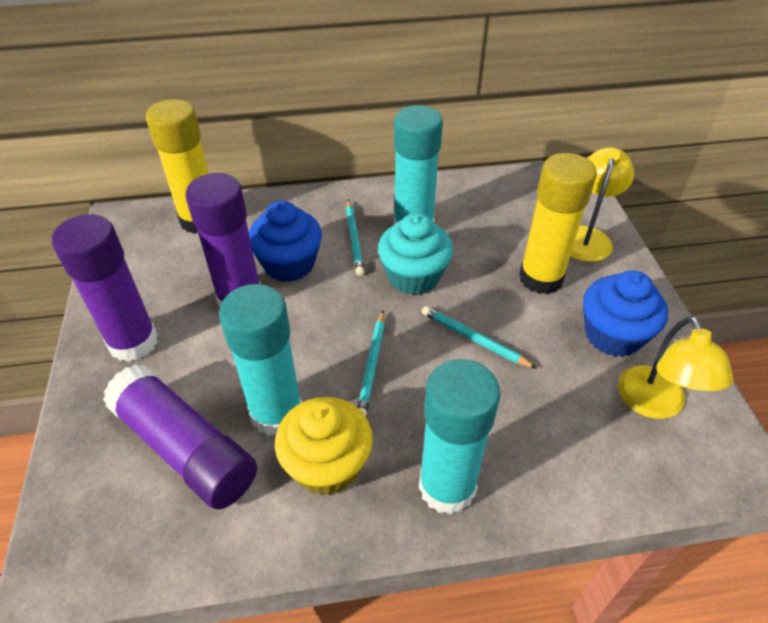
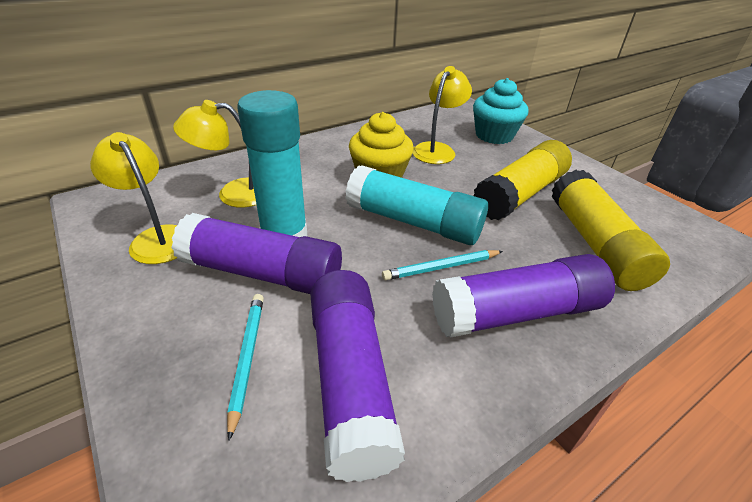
blue cupcake: [249,201,322,282] [583,270,668,357] = 2 -> none = 0
turquoise glue stick: [219,284,302,436] [394,105,443,225] [419,359,500,515] = 3 -> [237,90,308,237] [345,165,488,245] = 2
turquoise pencil: [346,199,364,276] [357,311,385,417] [422,306,537,369] = 3 -> [227,294,264,441] [382,250,503,280] = 2
yellow lamp: [570,147,634,262] [618,316,733,419] = 2 -> [90,132,177,264] [173,100,256,208] [413,66,472,164] = 3

